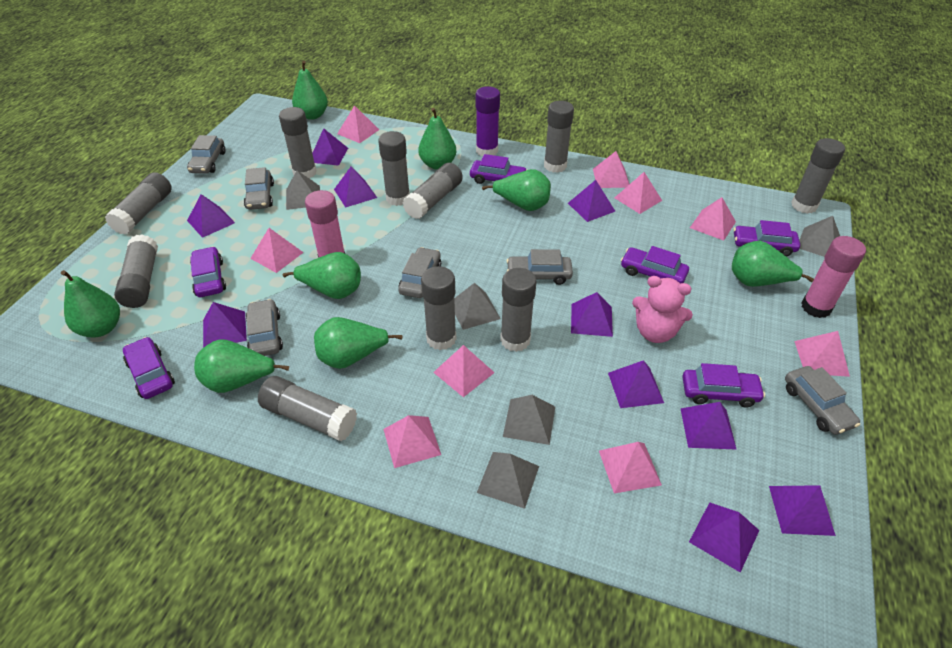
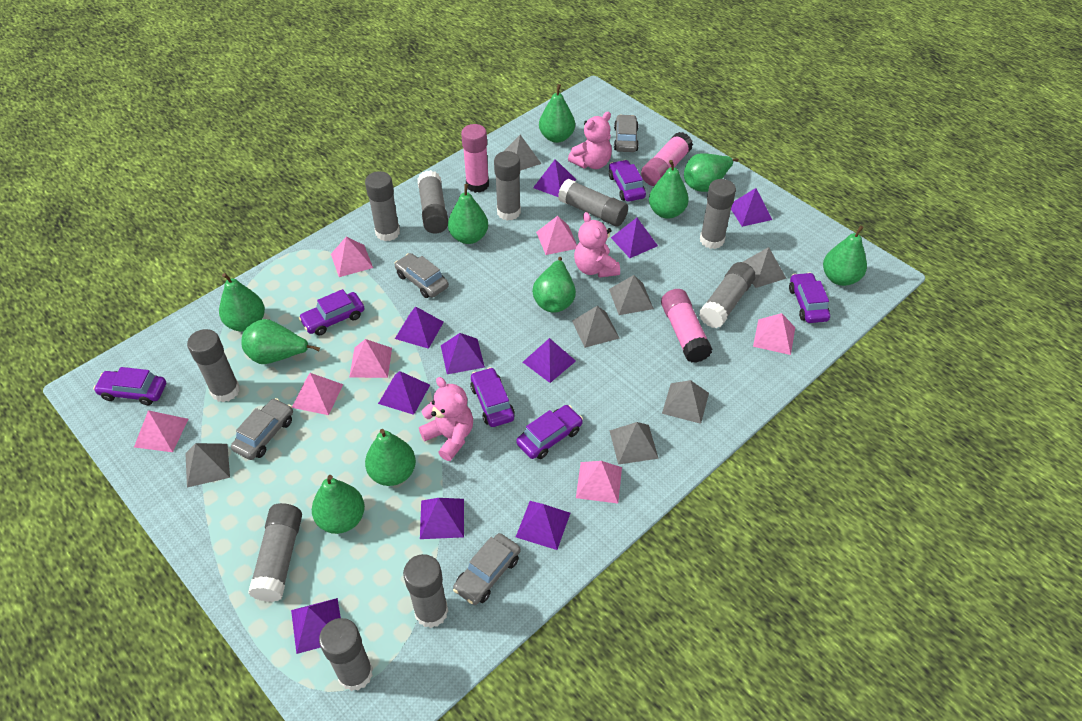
green pear: [61,270,120,338] [194,340,289,393] [283,252,361,299] [292,61,328,120] [314,317,402,369] [418,108,456,169] [482,169,551,211] [732,241,814,287] = 8 -> [219,273,265,332] [241,319,320,364] [312,475,365,534] [365,429,416,486] [448,184,488,244] [532,257,576,313] [539,84,575,143] [649,160,689,219] [684,153,739,192] [823,225,867,286] = 10
grey car: [187,135,225,174] [244,167,274,210] [246,299,283,356] [398,247,441,298] [507,249,573,285] [785,366,860,435] = 6 -> [231,398,293,460] [394,253,449,298] [453,533,521,605] [614,114,639,152] = 4
grey pyramid: [286,170,320,210] [454,283,501,330] [477,452,539,509] [503,395,555,445] [799,216,840,257] = 5 -> [185,443,230,487] [504,135,542,171] [572,306,620,348] [609,275,654,315] [609,422,659,465] [662,380,709,424] [743,247,787,288] = 7
pink glue stick: [305,190,345,258] [801,236,866,318] = 2 -> [461,124,489,193] [641,132,693,186] [661,289,712,363] = 3
pink pyramid: [250,228,304,273] [337,105,379,143] [383,415,441,468] [433,345,495,397] [593,151,629,188] [599,442,662,493] [614,172,662,214] [690,197,736,241] [794,331,850,377] = 9 -> [134,410,188,452] [292,373,343,415] [331,237,373,277] [349,339,392,378] [536,216,577,255] [576,461,622,503] [753,313,795,355] = 7
pink teddy bear: [632,276,693,343] = 1 -> [419,377,473,461] [568,112,612,169] [574,212,620,278] = 3
purple glue stick: [475,86,500,156] = 1 -> none = 0

